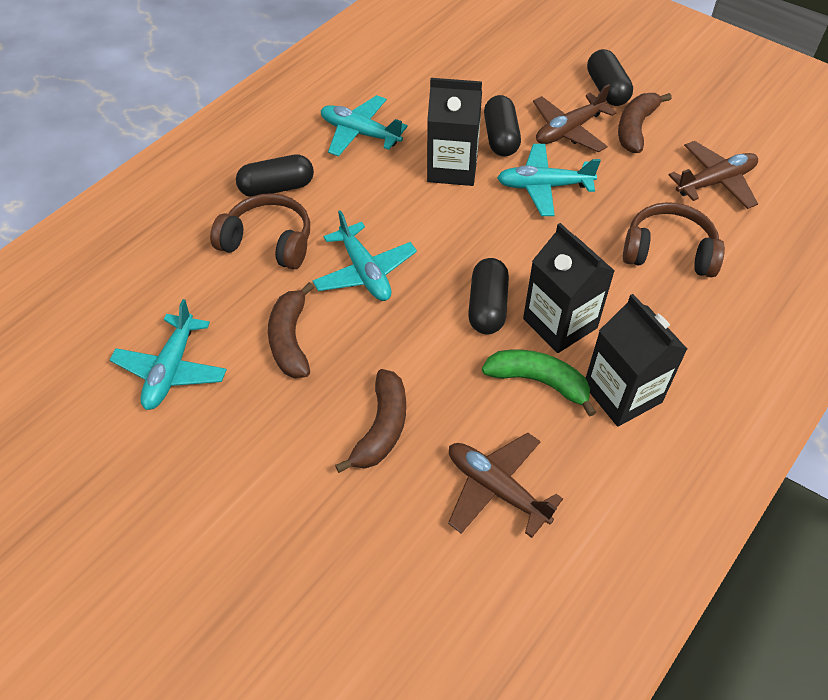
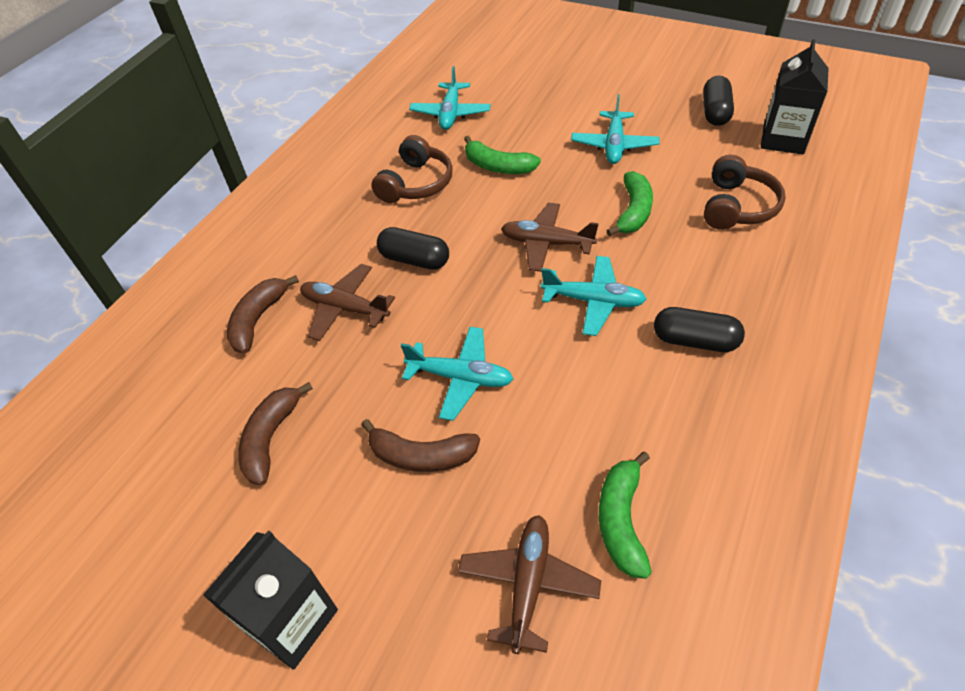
black capsule: [236,154,314,197] [468,258,509,334] [484,95,521,156] [587,49,633,106] = 4 -> [377,227,449,270] [654,307,745,352] [703,76,734,126] = 3
black carton: [427,78,482,186] [523,223,615,353] [586,294,687,427] = 3 -> [203,530,338,669] [761,39,829,154] = 2
green banana: [482,350,596,417] = 1 -> [464,136,541,174] [599,451,652,579] [607,171,653,236] = 3

